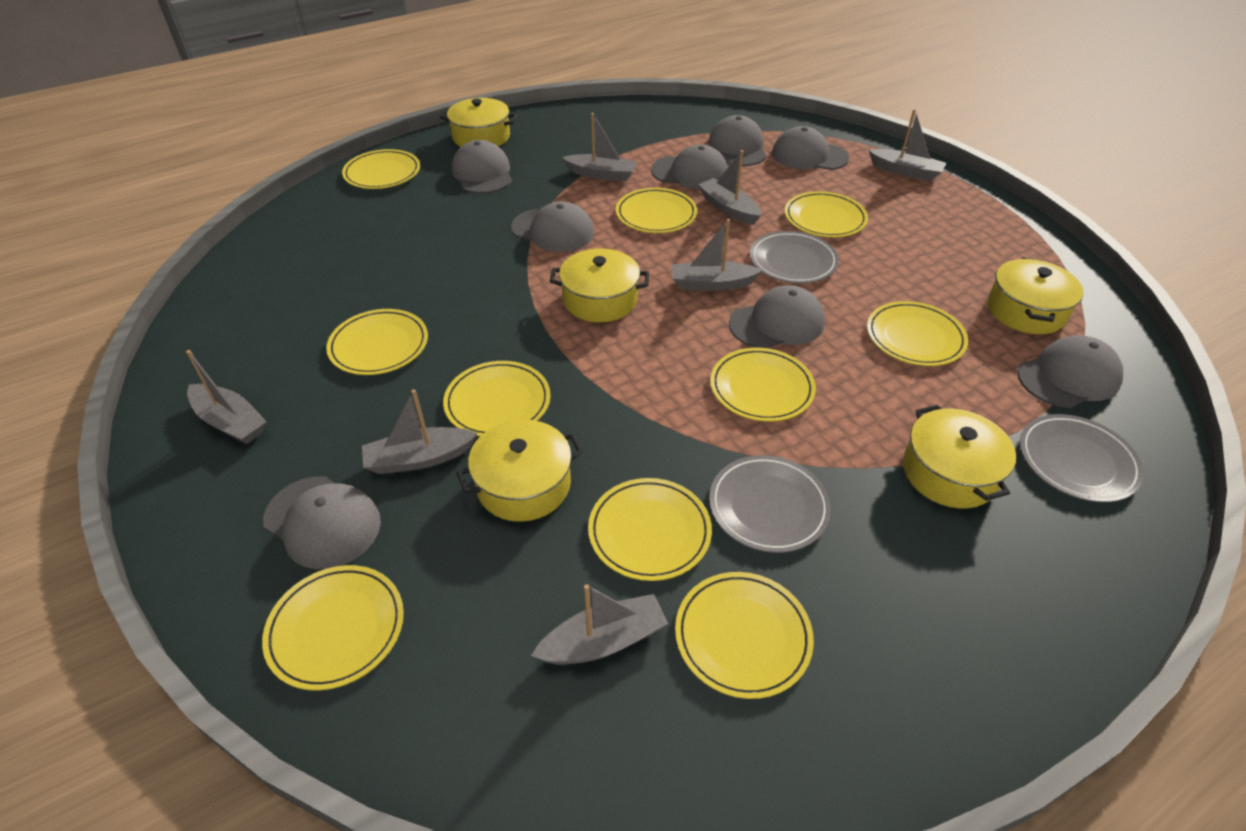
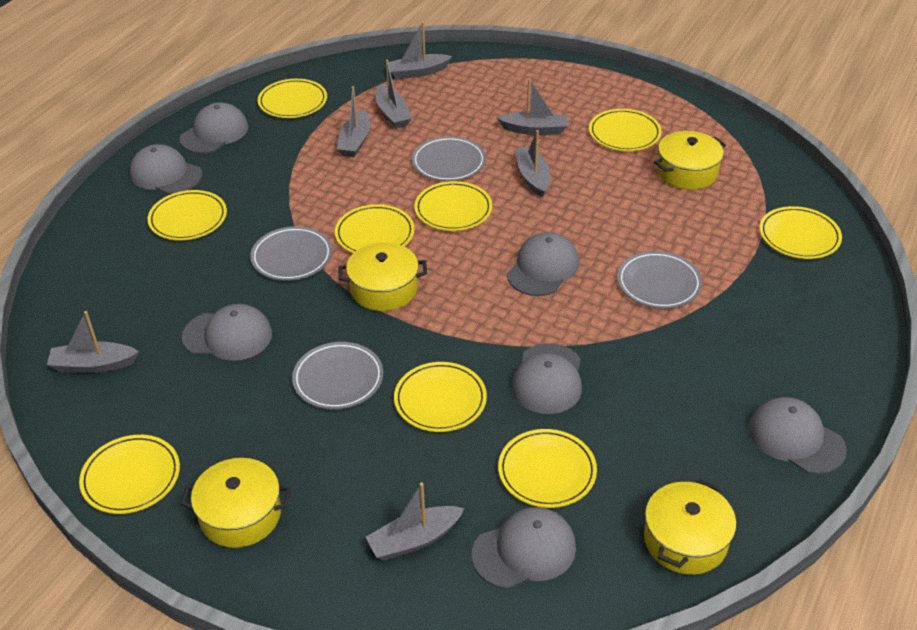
grey cap: [263,476,381,569] [452,140,512,194] [511,201,594,252] [651,144,728,189] [708,115,767,166] [729,285,825,348] [772,126,849,170] [1017,335,1123,408] = 8 -> [130,144,202,194] [180,102,248,153] [182,304,272,361] [472,507,576,589] [507,232,579,296] [512,343,582,414] [749,397,847,474] = 7
grey plate: [709,455,831,553] [750,231,839,283] [1020,414,1144,502] = 3 -> [250,226,332,281] [292,342,383,410] [412,136,486,181] [617,251,702,309] = 4
yellow plate: [262,565,404,691] [326,309,428,375] [342,149,420,189] [443,361,551,436] [588,478,712,581] [616,188,698,233] [675,572,814,699] [710,348,816,422] [784,191,868,238] [867,301,968,366] = 10 -> [79,435,180,514] [147,190,227,240] [258,79,327,118] [335,204,415,253] [394,362,487,432] [414,181,492,231] [498,429,597,508] [589,109,662,151] [760,206,842,259] = 9
yellow pot: [440,98,517,147] [457,420,583,522] [550,248,649,322] [903,405,1016,508] [988,257,1083,334] = 5 -> [181,458,291,548] [338,242,427,311] [644,479,736,575] [654,131,726,190] = 4

